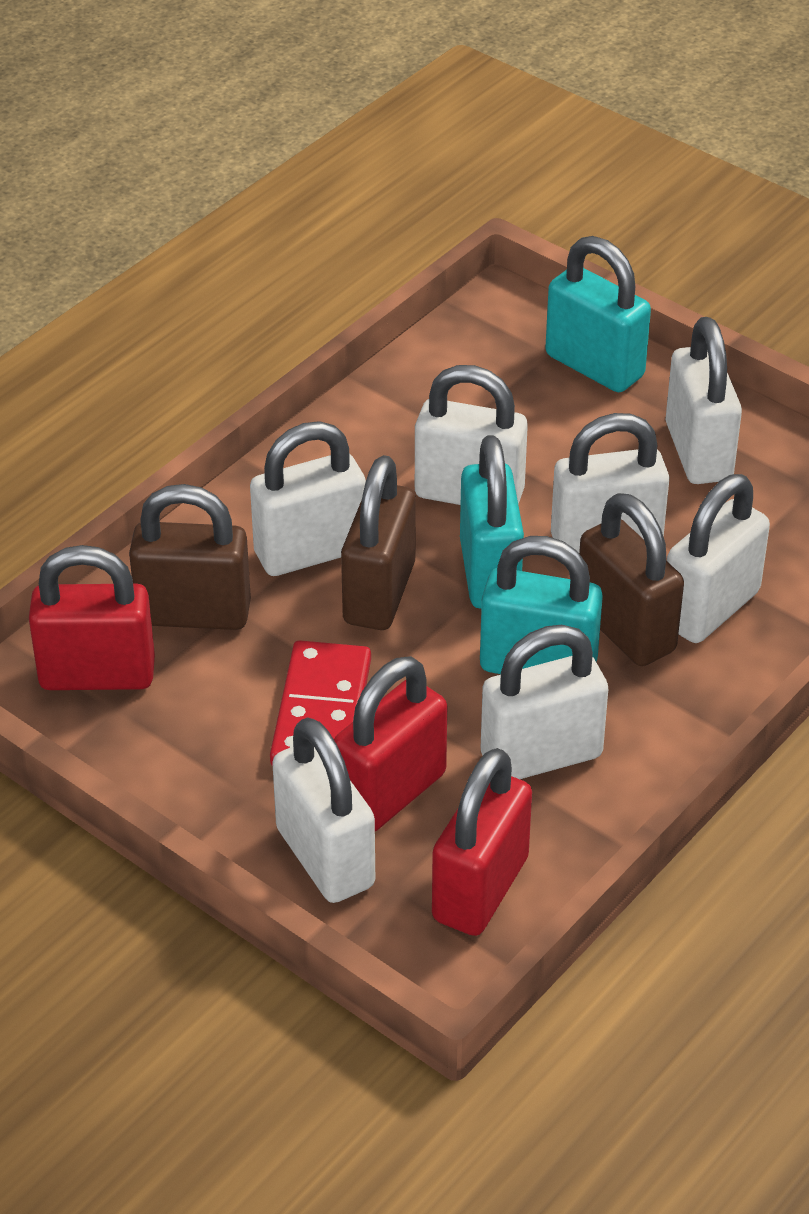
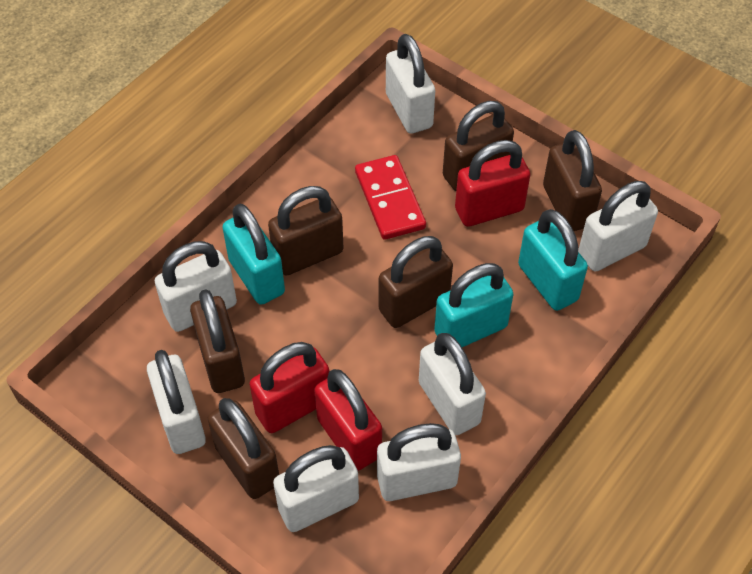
brown padlock: [129,484,251,630] [341,455,416,630] [579,493,684,666] = 3 -> [190,290,245,393] [207,398,279,499] [268,186,344,275] [379,236,453,328] [443,101,514,191] [543,130,602,231] = 6

